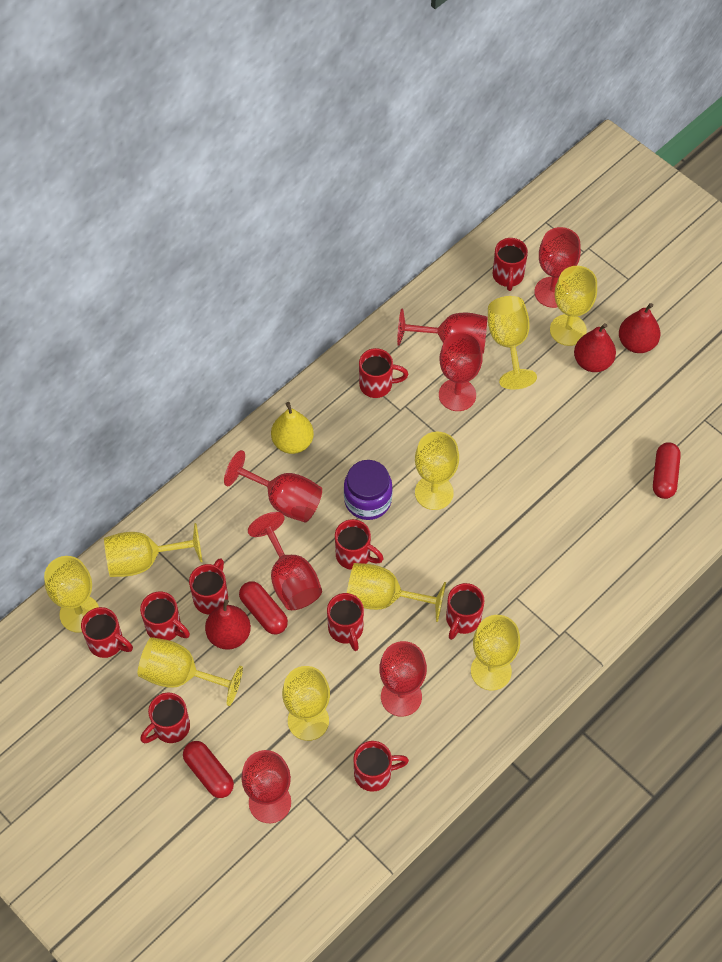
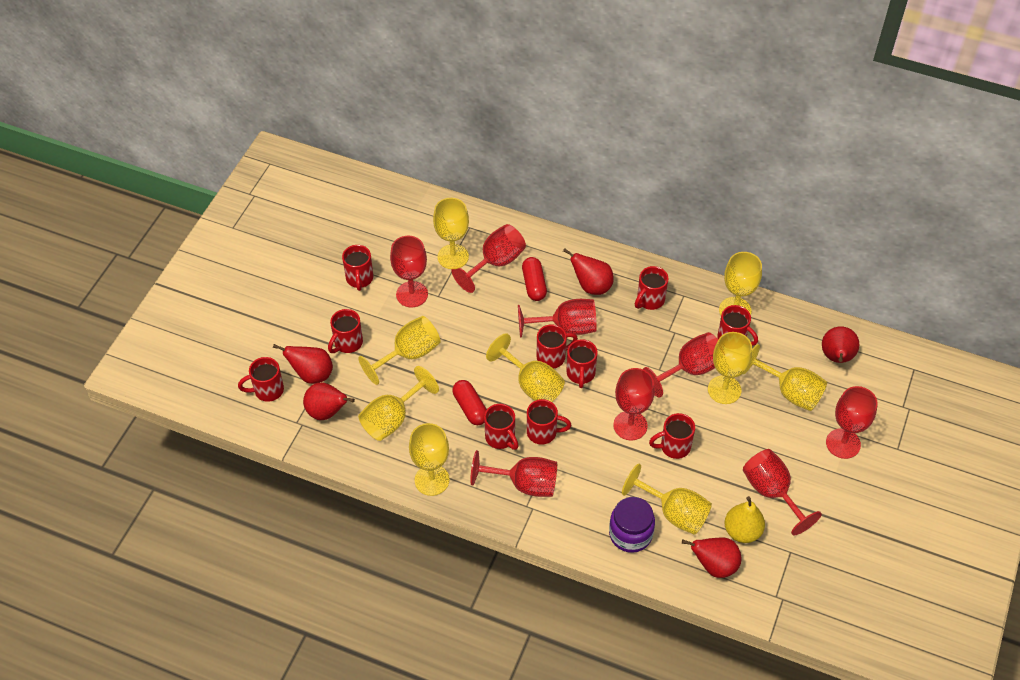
red capsule: [183,741,234,798] [239,581,288,634] [653,442,681,499] = 3 -> [452,380,487,425] [522,257,547,301] = 2
red goblet: [224,450,322,523] [241,750,291,823] [248,512,322,610] [379,641,427,717] [397,308,487,354] [439,332,483,411] [534,227,581,308] = 7 -> [390,236,428,307] [451,224,526,293] [470,450,557,497] [518,299,597,338] [613,368,655,440] [643,332,718,398] [743,449,822,536] [826,386,878,459] = 8
red pear: [205,599,251,650] [574,323,616,372] [619,303,660,353] = 3 -> [273,344,333,384] [303,383,355,420] [563,248,614,295] [682,537,742,578] [822,326,859,363] = 5

